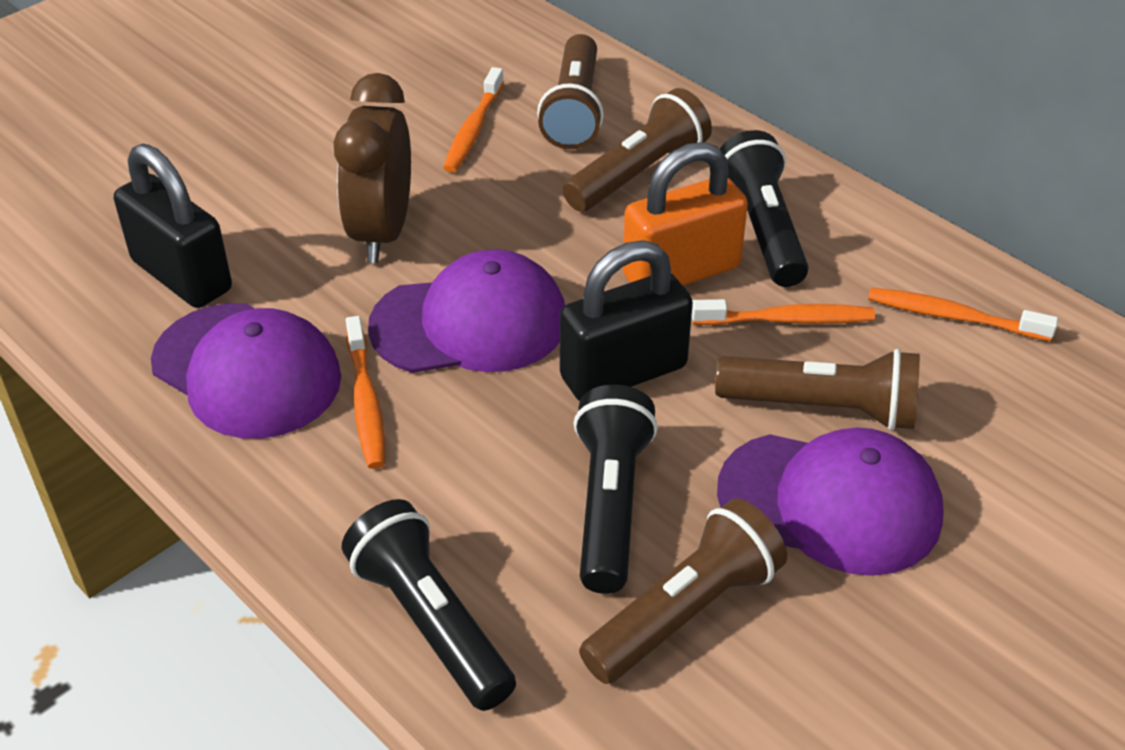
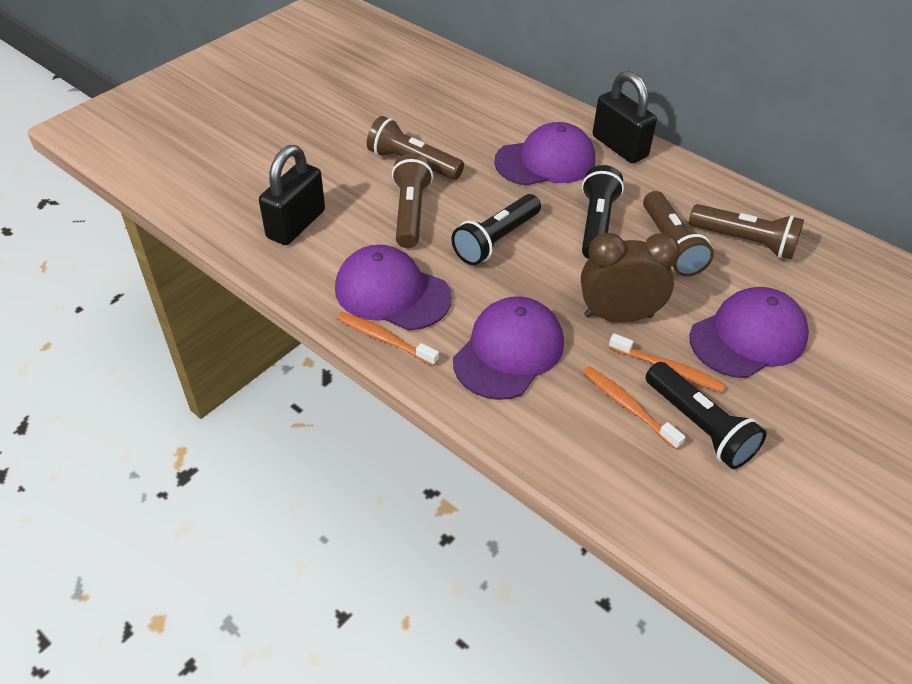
orange padlock: [622,142,748,285] = 1 -> none = 0
orange toothbrush: [346,316,385,469] [443,67,504,172] [692,299,875,325] [868,288,1058,341] = 4 -> [337,312,439,366] [583,366,685,450] [609,333,726,393] = 3
purple cap: [151,303,341,439] [368,249,565,373] [717,427,944,576] = 3 -> [335,245,452,330] [453,296,564,400] [494,122,595,186] [689,287,809,378] = 4

